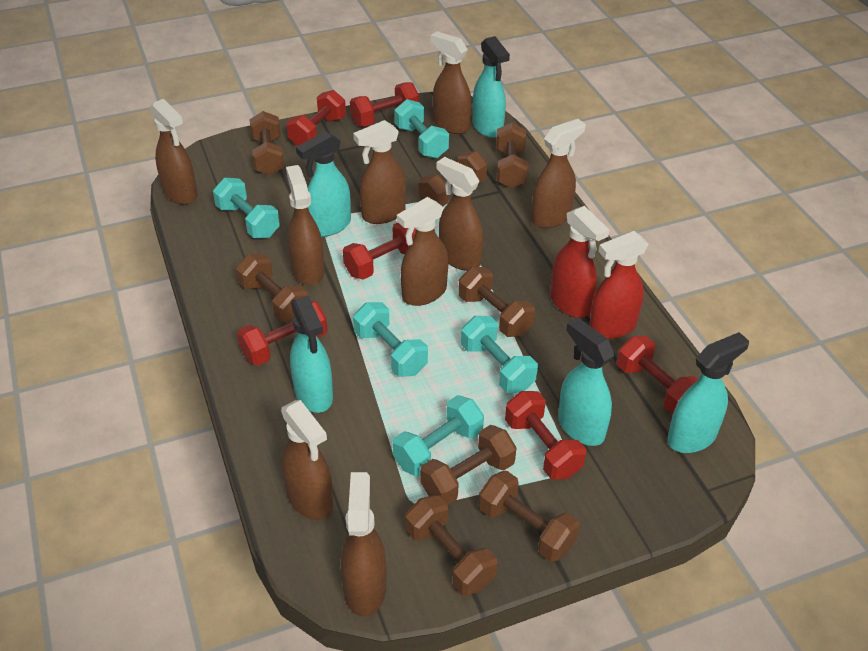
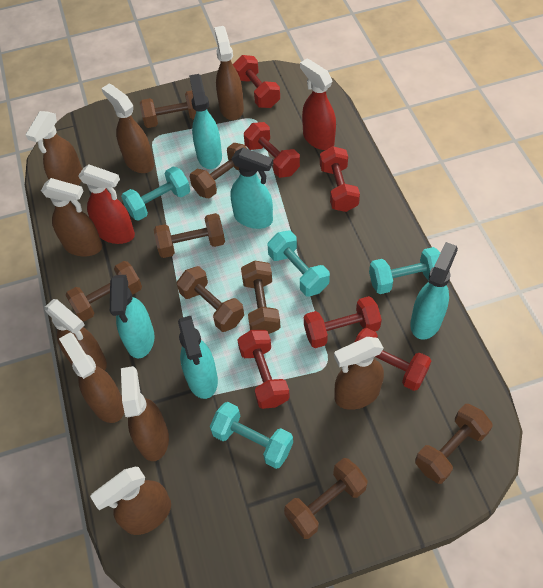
turquoise dumbbell: [213,178,280,238] [353,302,428,377] [392,395,484,476] [395,99,449,158] [461,316,538,393] = 5 -> [121,167,190,221] [210,402,293,469] [268,231,330,296] [369,247,440,294] = 4

